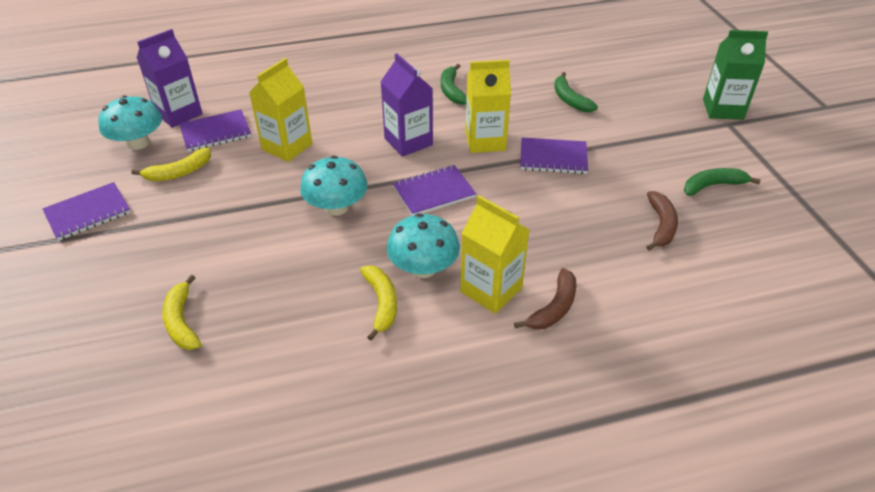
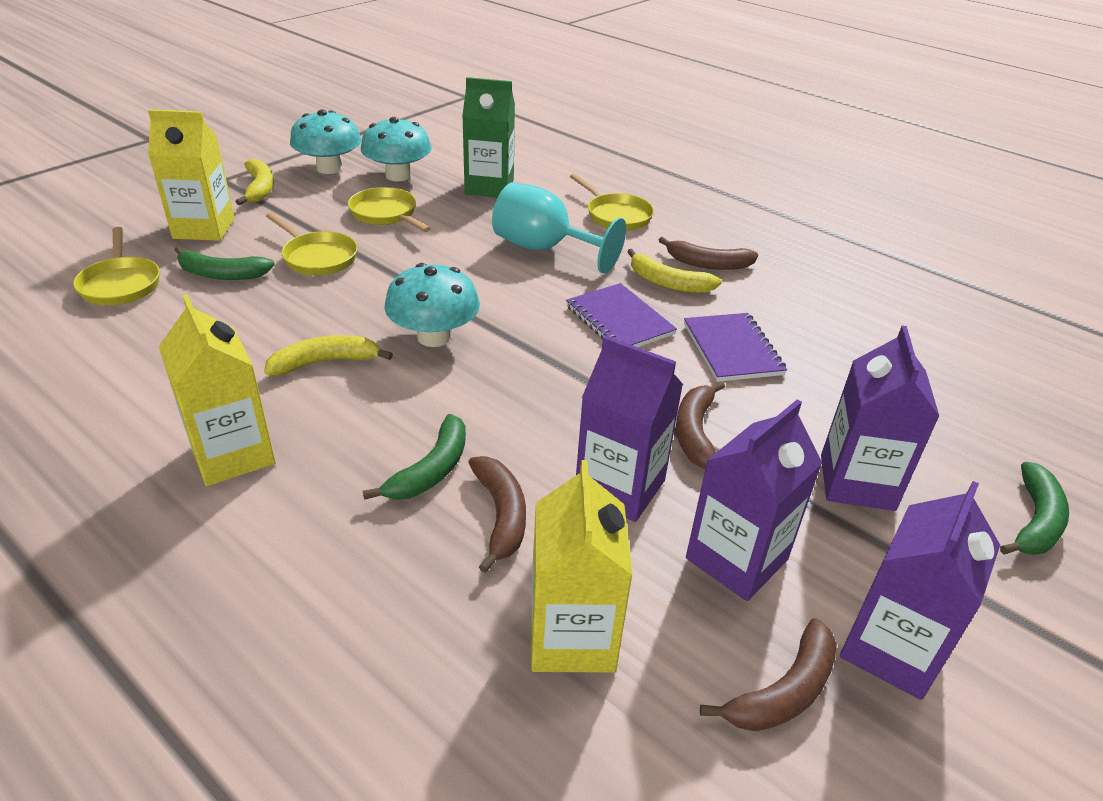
brown banana: [514,268,576,329] [646,191,678,251] = 2 -> [468,456,526,573] [659,237,758,270] [676,381,725,469] [700,618,837,731] = 4
purple carton: [137,29,203,128] [381,53,433,157] = 2 -> [576,336,683,522] [686,399,822,601] [821,326,940,511] [840,481,1000,700] = 4
purple notebook: [42,182,131,241] [179,110,251,152] [393,165,476,216] [520,137,588,174] = 4 -> [566,283,677,347] [684,313,787,382] = 2
turquoise goblet: none = 0 -> [492,182,626,274] = 1
yellow pan: none = 0 -> [73,227,160,305] [266,213,358,275] [348,187,431,232] [570,173,654,231] = 4

